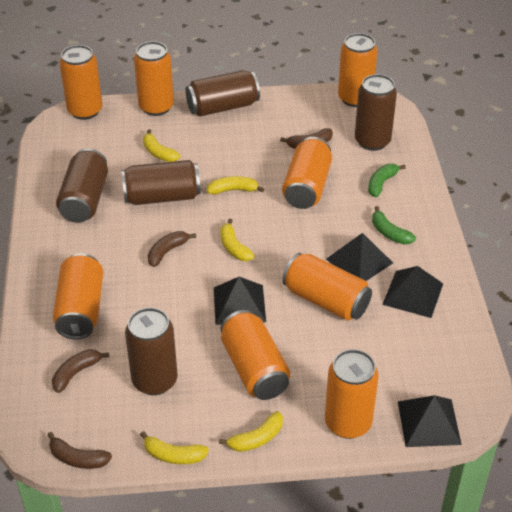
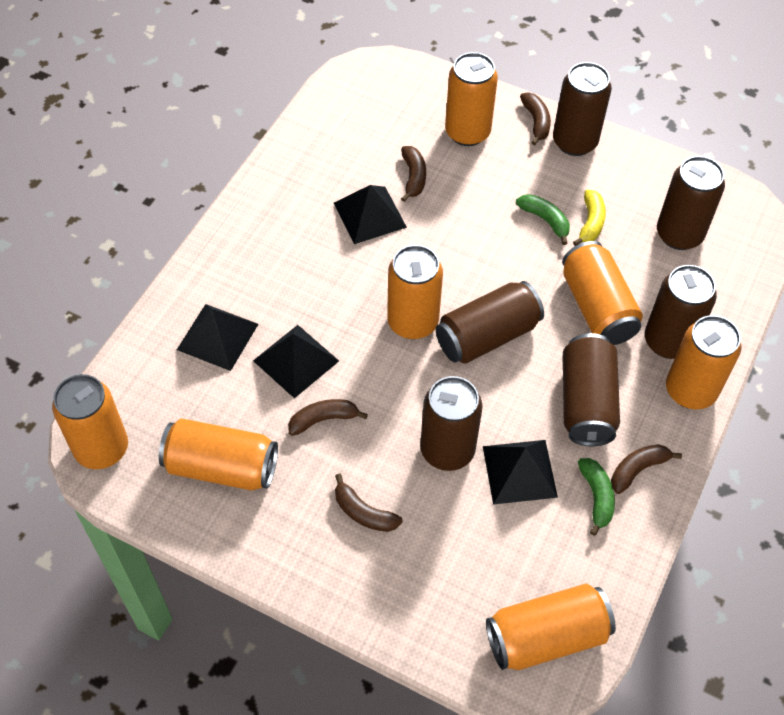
brown banana: [47,432,112,469] [52,349,109,393] [147,231,196,267] [280,128,333,149] = 4 -> [288,399,368,436] [335,474,403,532] [401,146,426,202] [520,92,551,146] [611,444,682,494] = 5
brown can: [56,148,108,223] [121,160,201,205] [125,308,177,395] [186,70,260,117] [355,74,397,151] = 5 -> [420,376,482,471] [436,281,544,364] [553,62,612,156] [563,333,620,446] [645,265,717,359] [657,156,725,250] = 6
orange can: [53,253,103,339] [59,45,102,120] [134,41,174,116] [220,310,290,400] [282,137,332,209] [282,253,372,321] [325,349,379,439] [338,33,378,107] = 8 -> [52,374,128,469] [159,418,278,490] [387,245,443,339] [445,52,498,146] [486,584,616,670] [562,241,643,345] [666,315,741,409] = 7
yellow banana: [140,431,209,464] [143,129,180,162] [207,176,264,195] [219,411,283,452] [220,219,254,261] = 5 -> [573,190,606,246] = 1

